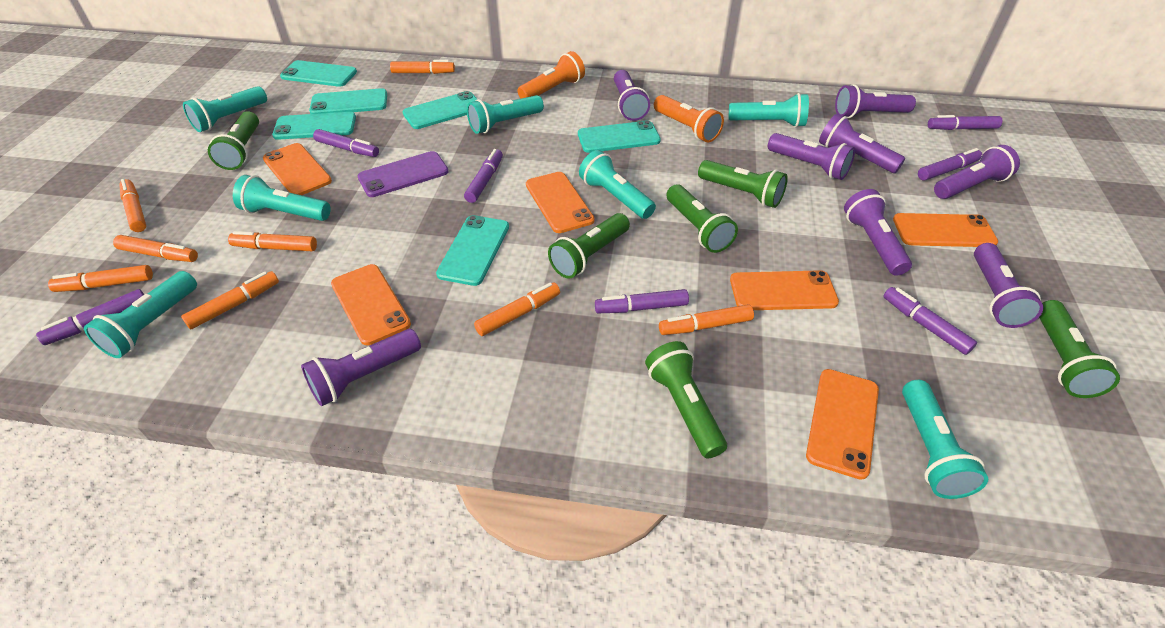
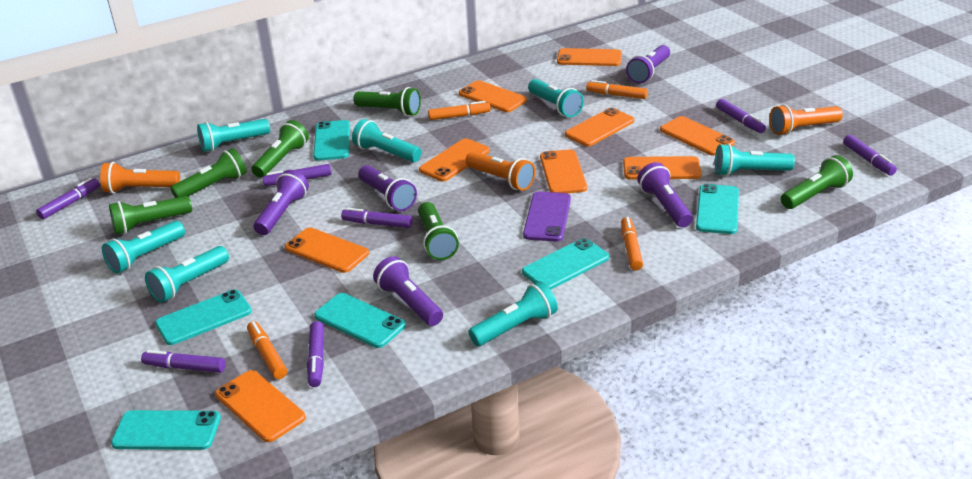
orange flashlight: [518,51,585,99] [654,95,724,142] = 2 -> [100,162,180,194] [465,151,535,191] [769,104,843,135] = 3
orange marker: [48,265,153,292] [113,235,198,262] [119,179,146,232] [181,271,279,329] [228,231,317,251] [390,60,455,74] [474,283,560,336] [659,304,754,335] = 8 -> [247,321,287,379] [428,101,491,120] [586,80,648,99] [621,217,643,271] = 4
orange phone: [263,143,332,195] [331,264,411,345] [526,172,595,233] [730,270,839,310] [806,369,879,480] [893,213,998,247] = 6 -> [215,370,306,442] [285,227,369,273] [419,138,490,181] [459,80,527,112] [540,149,587,193] [557,48,622,66] [565,108,634,146] [623,156,702,180] [660,116,735,156] = 9
purple flashlight: [301,329,421,406] [614,70,650,121] [768,133,855,180] [819,114,905,173] [835,84,916,118] [844,189,912,276] [934,145,1020,199] [974,243,1043,328] = 8 -> [253,170,309,235] [358,165,417,211] [373,256,443,326] [626,45,670,83] [637,162,693,227] = 5

